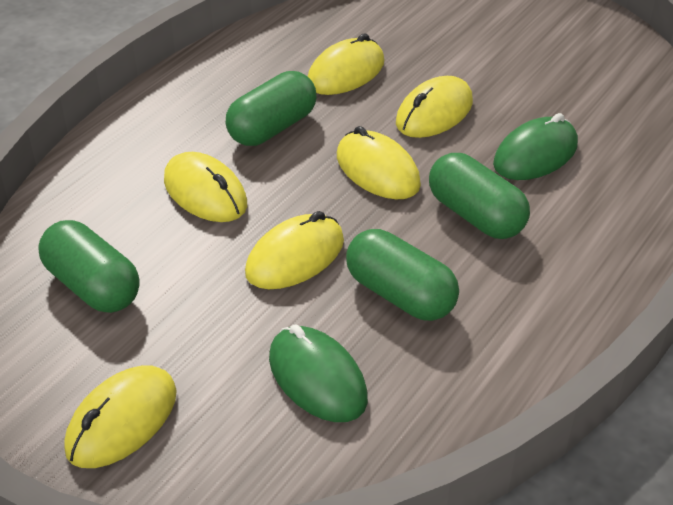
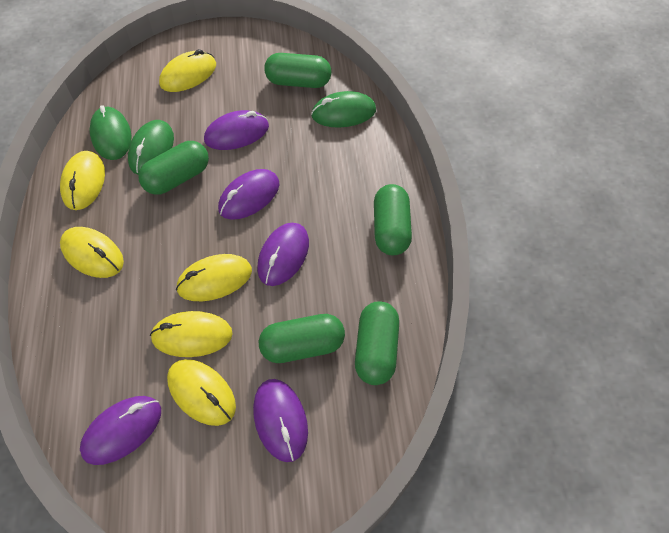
green capsule: [38,220,140,313] [226,71,317,146] [346,229,459,321] [429,153,530,239] = 4 -> [138,141,209,195] [259,314,345,363] [264,53,331,88] [355,301,399,385] [374,184,412,255] = 5
green mouse: [269,325,368,422] [493,113,578,180] = 2 -> [90,105,132,160] [128,120,174,175] [311,91,376,128] = 3
purple mouse: none = 0 -> [80,396,161,465] [204,110,269,150] [218,169,280,220] [253,379,308,462] [257,223,309,286] = 5

